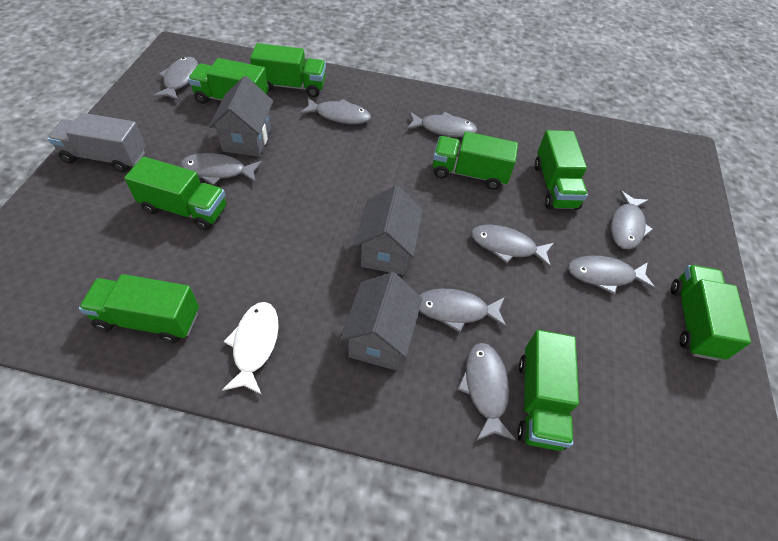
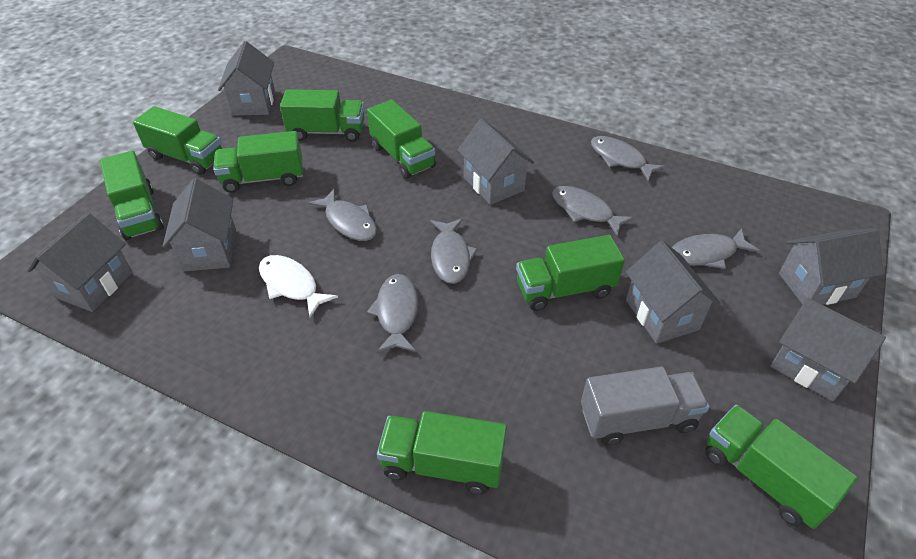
grey fish: [152,57,198,101] [181,153,262,185] [299,98,371,124] [406,112,477,137] [419,289,507,333] [457,343,516,441] [471,224,554,268] [568,256,656,295] [610,190,653,250] = 9 -> [308,189,377,241] [367,274,418,353] [430,218,478,284] [552,186,634,236] [591,136,666,181] [672,228,760,269] = 6
grey house: [209,76,273,157] [340,272,422,370] [354,185,423,275] = 3 -> [27,213,133,312] [162,178,236,271] [218,41,275,116] [457,119,534,205] [626,241,721,344] [771,298,886,401] [779,228,883,305] = 7

